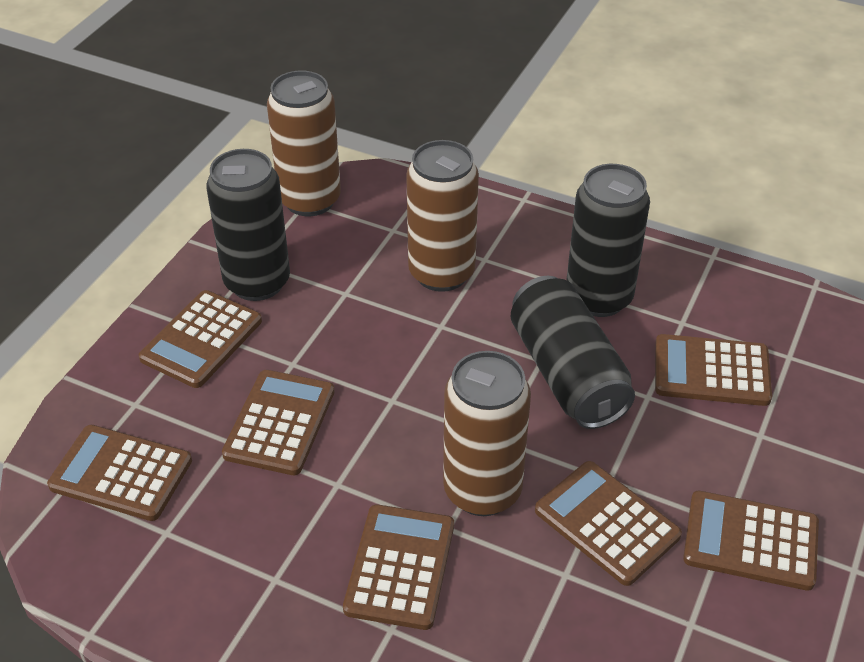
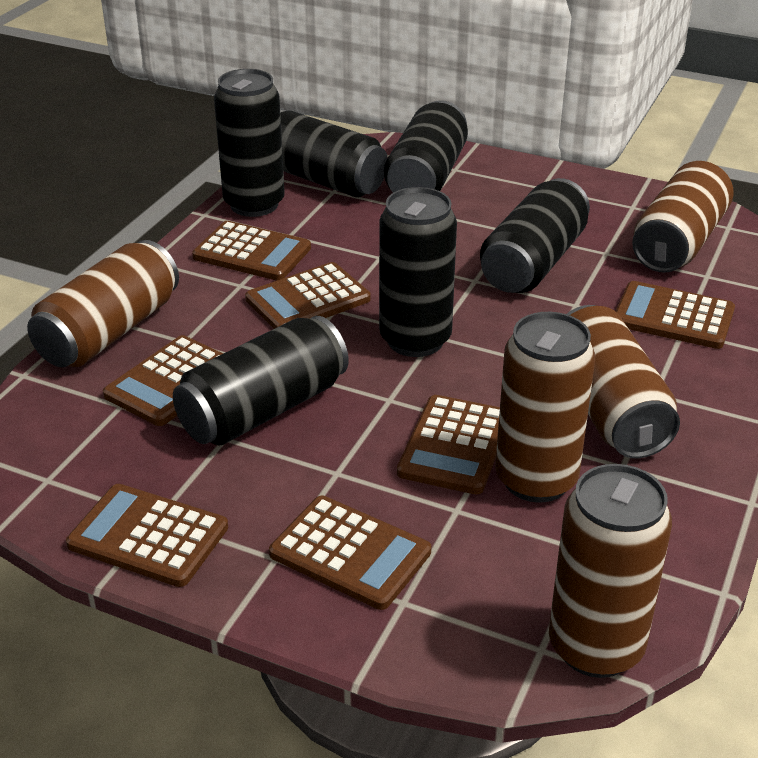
black can: [206,149,290,301] [511,276,635,429] [567,164,650,317] = 3 -> [173,316,349,446] [214,69,285,217] [280,110,388,197] [379,187,457,357] [384,100,468,193] [480,178,590,293] = 6
brown can: [267,71,341,216] [406,140,479,292] [443,351,531,516] = 3 -> [27,240,179,367] [495,312,595,503] [549,464,672,678] [567,305,680,458] [632,161,734,273] = 5

